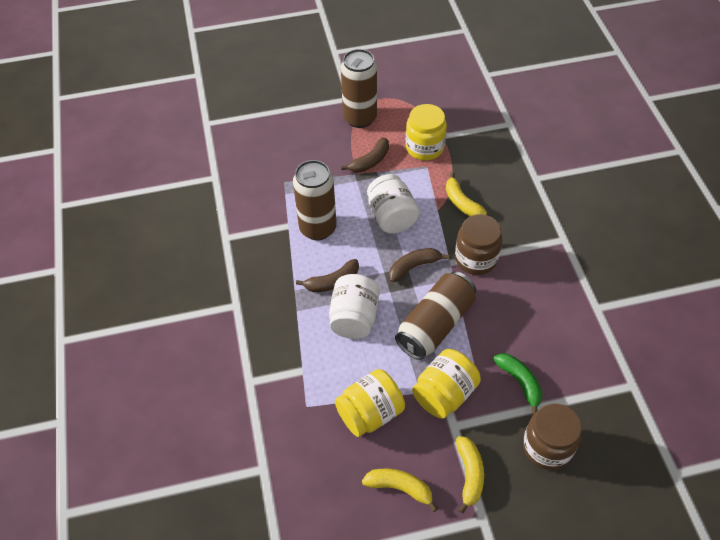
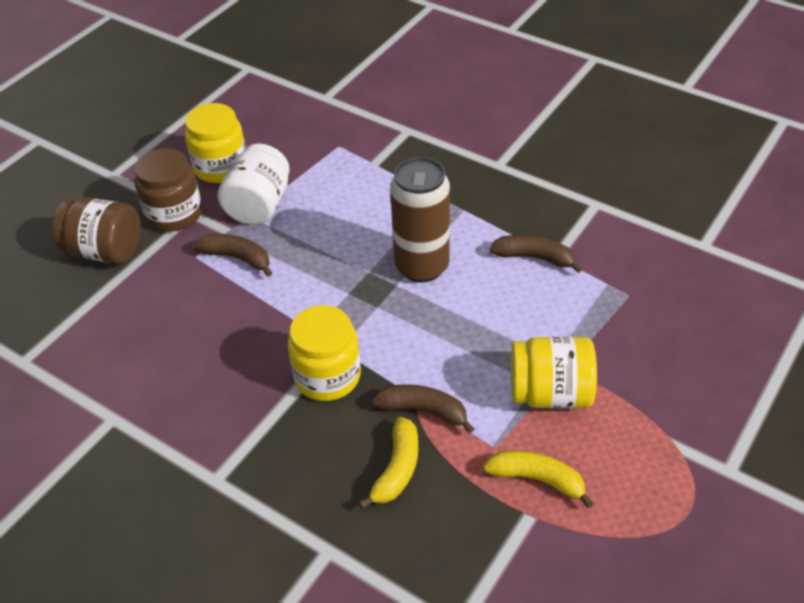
brown can: [293,160,336,240] [341,49,377,128] [395,271,476,360] = 3 -> [390,157,450,282] = 1
green banana: [493,353,542,415] = 1 -> none = 0
white jar: [329,274,380,339] [367,174,419,234] = 2 -> [218,144,290,225] = 1
yellow banana: [362,469,438,512] [446,172,487,216] [456,436,484,514] = 3 -> [358,417,418,509] [483,450,594,508] = 2

